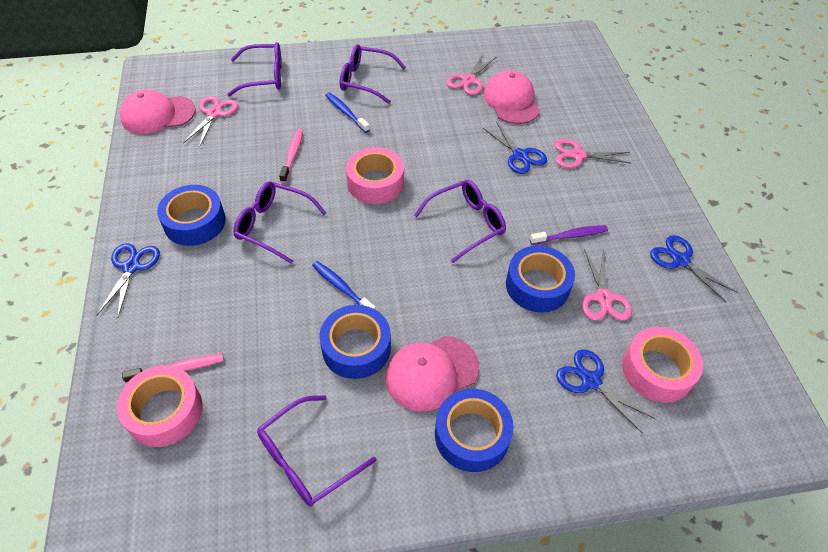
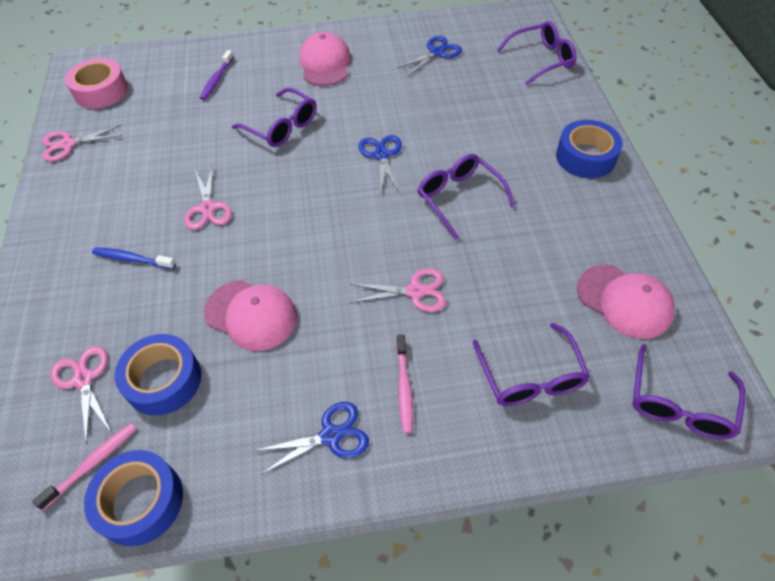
blue scissors: [97,243,160,317] [483,122,547,174] [556,349,655,433] [650,235,737,302] = 4 -> [254,402,369,475] [359,135,402,195] [398,36,462,76] = 3
blue tape: [157,185,226,246] [320,305,391,379] [435,389,514,472] [506,246,575,312] = 4 -> [84,450,183,546] [115,334,201,416] [556,120,623,178] = 3
blue toothbrush: [312,261,376,310] [325,92,370,133] = 2 -> [92,247,176,269] = 1
pink tape: [117,365,203,447] [346,147,404,204] [622,327,703,403] = 3 -> [65,58,128,109] = 1

